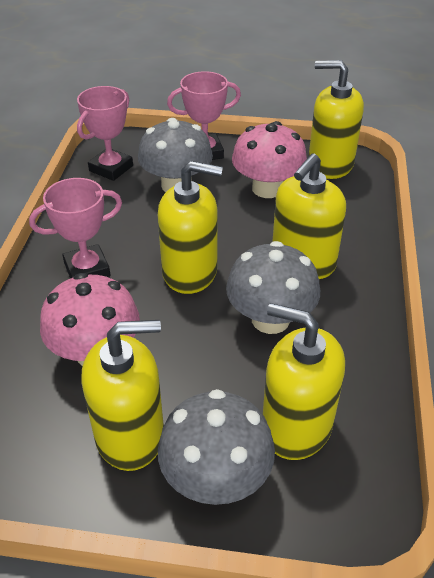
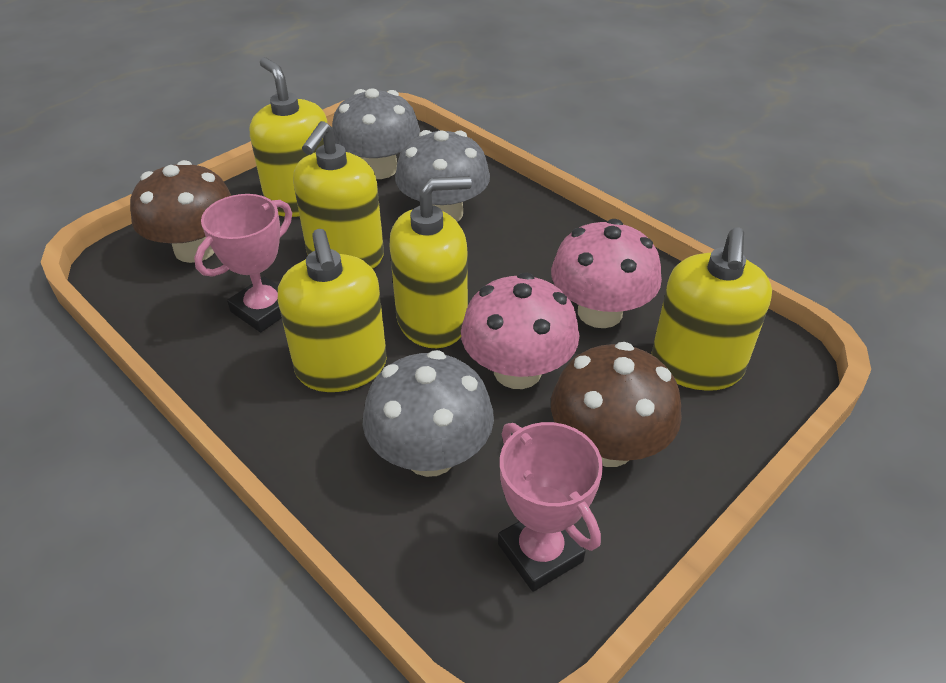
brown mushroom: none = 0 -> [130,160,232,263] [551,342,682,467] = 2
pink trophy: [29,178,122,279] [77,86,133,181] [167,71,241,160] = 3 -> [194,194,292,332] [498,422,603,592] = 2

